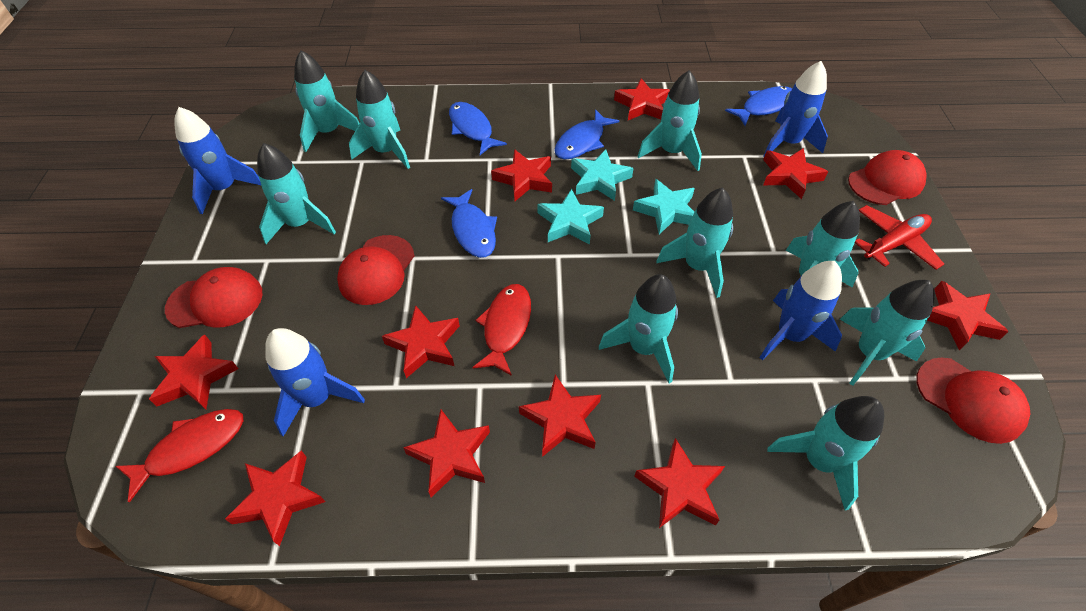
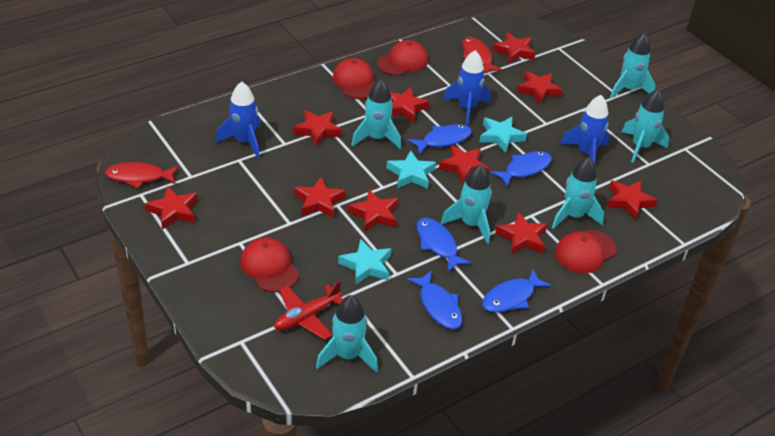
blue fish: [441,189,497,258] [449,102,507,155] [554,109,619,159] [725,86,792,126] = 4 -> [407,124,472,155] [407,270,462,329] [417,218,471,272] [482,269,552,313] [490,151,552,187] = 5
blue rocket: [174,107,261,214] [265,328,365,436] [759,261,842,360] [763,61,828,156] = 4 -> [216,82,260,158] [444,50,490,125] [560,95,609,163] = 3
turquoise rocket: [257,143,336,244] [294,50,360,152] [349,70,410,169] [599,274,678,383] [637,70,702,171] [656,187,733,298] [767,396,884,510] [786,201,860,287] [840,280,935,385] = 9 -> [316,295,378,372] [351,79,401,149] [441,164,492,244] [552,157,604,229] [610,32,656,99] [622,89,669,163] = 6

